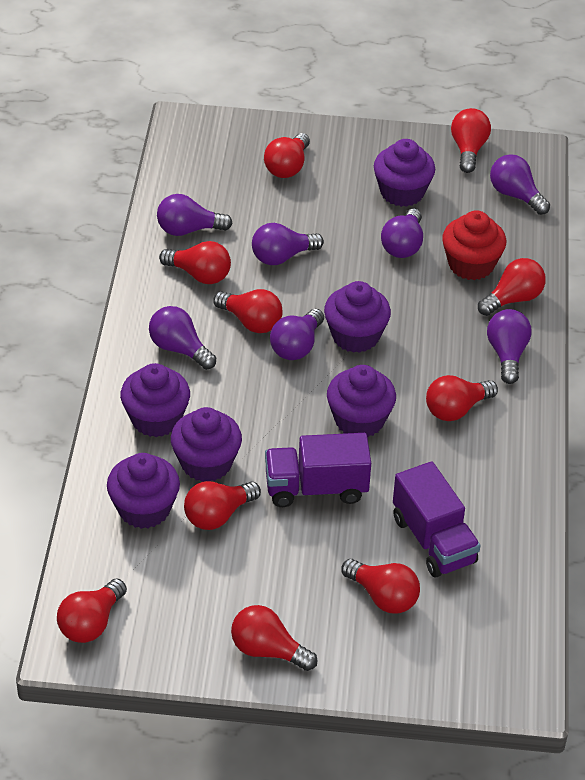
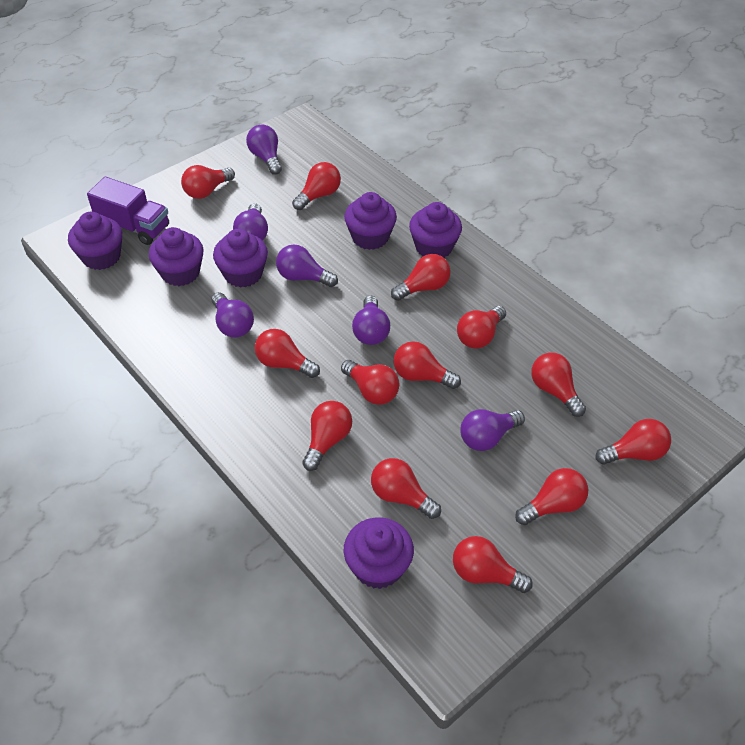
purple light bulb: [149,306,216,370] [157,194,233,236] [252,223,324,265] [270,309,324,360] [381,208,423,258] [487,309,532,384] [490,154,550,215] = 7 -> [212,292,254,338] [233,203,268,241] [246,124,282,175] [276,244,338,287] [352,295,390,345] [460,409,525,451] = 6
purple truck: [265,433,371,507] [393,461,481,578] = 2 -> [87,177,169,245] = 1
red cupcake: [442,210,506,280] = 1 -> none = 0
red light bulb: [57,579,127,643] [159,241,231,284] [184,481,261,530] [213,289,283,333] [231,605,318,671] [264,133,310,178] [341,559,420,614] [426,375,498,421] [451,108,491,173] [478,258,546,316] = 10 -> [181,165,235,199] [255,329,320,378] [292,162,341,210] [302,401,352,471] [341,360,399,405] [371,458,441,519] [391,254,451,301] [394,341,461,389] [453,536,533,593] [457,306,506,349] [515,468,588,525] [531,353,586,417] [596,419,671,465] = 13

